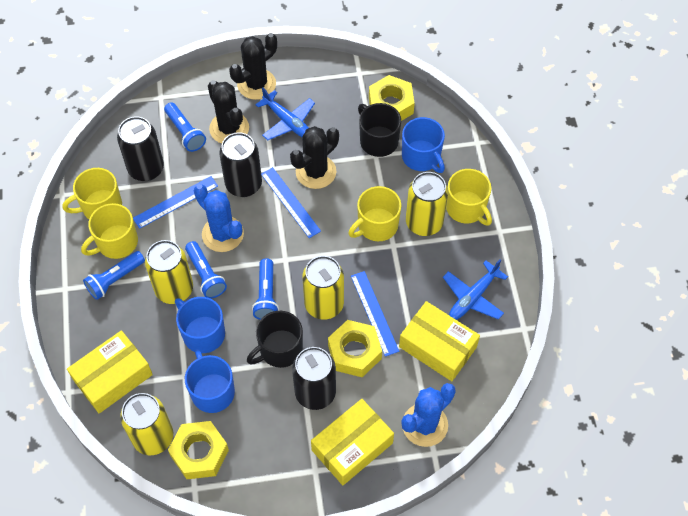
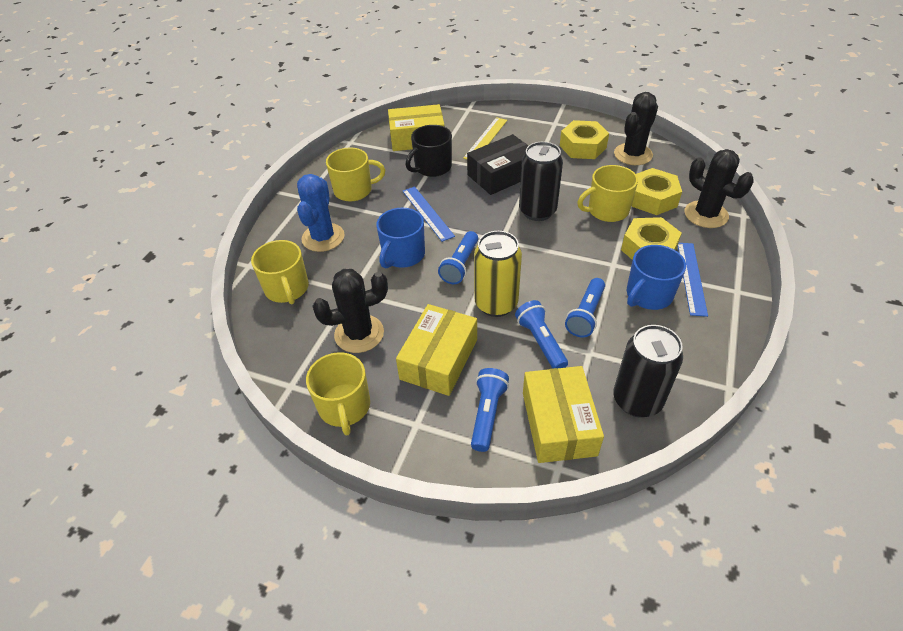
black box: none = 0 -> [467,134,528,195] = 1
black can: [117,116,164,181] [219,132,262,197] [292,347,336,410] = 3 -> [519,142,563,221] [613,325,683,418] = 2
black mug: [247,311,303,368] [358,103,401,157] = 2 -> [405,125,452,177] = 1
blue cactus: [194,184,244,252] [401,383,456,447] = 2 -> [297,174,345,252] = 1
blue mug: [175,297,225,353] [185,349,235,413] [402,117,445,173] = 3 -> [377,208,425,268] [627,245,686,310] = 2
blue plane: [255,87,315,140] [443,259,508,320] = 2 -> none = 0
blue ruler: [133,176,218,229] [261,167,321,238] [351,271,399,357] = 3 -> [403,186,455,242] [678,243,708,317] = 2
yellow can: [120,393,173,455] [145,240,193,304] [302,256,344,320] [406,172,448,236] = 4 -> [474,231,522,317] = 1
yellow ruler: none = 0 -> [463,117,507,159] = 1

